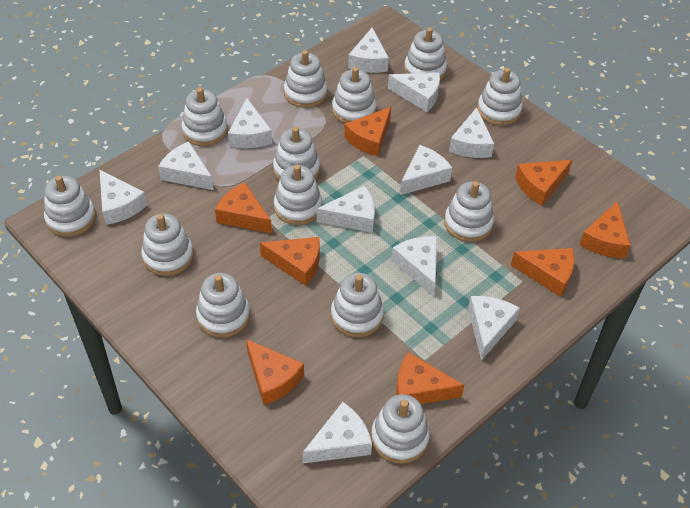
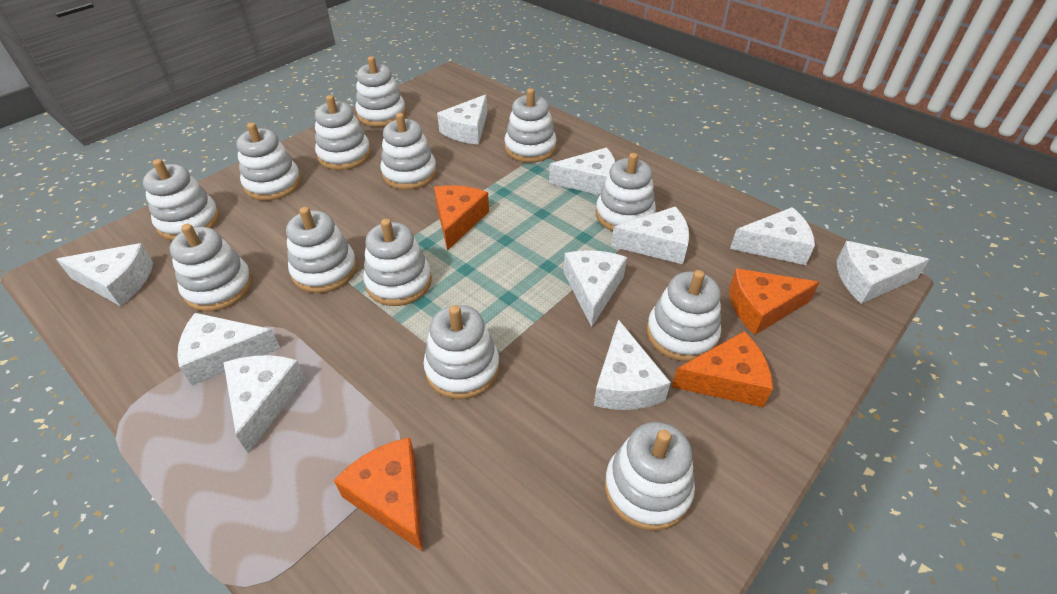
orange cheese: [215,182,272,233] [246,339,304,405] [260,237,320,286] [344,107,391,156] [396,352,464,404] [511,248,574,297] [515,160,572,206] [580,201,630,258] = 8 -> [334,437,423,552] [434,185,489,251] [672,331,773,407] [729,269,819,335] = 4
white cheese: [99,170,147,225] [158,141,214,190] [228,98,272,148] [303,402,372,463] [317,186,375,233] [348,28,389,73] [388,73,440,112] [391,236,437,297] [400,145,452,195] [449,107,494,158] [468,296,520,361] = 11 -> [56,243,153,306] [177,313,281,386] [223,355,306,453] [437,94,487,144] [549,147,615,195] [564,250,627,327] [594,319,671,410] [611,206,689,264] [730,207,815,265] [836,241,930,304] = 10

